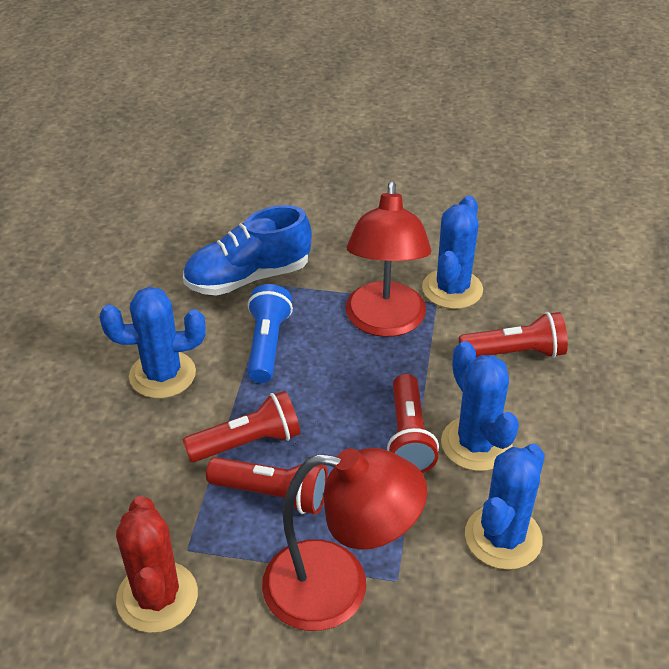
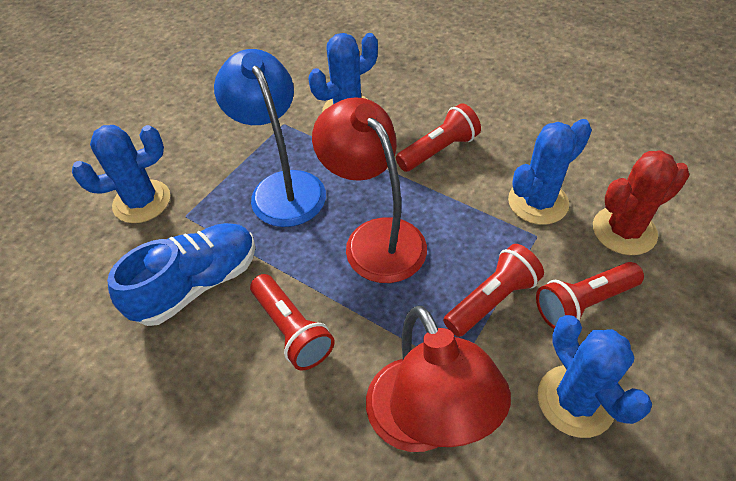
blue flashlight: [248,284,293,383] = 1 -> none = 0
blue lamp: none = 0 -> [214,49,326,227] = 1

